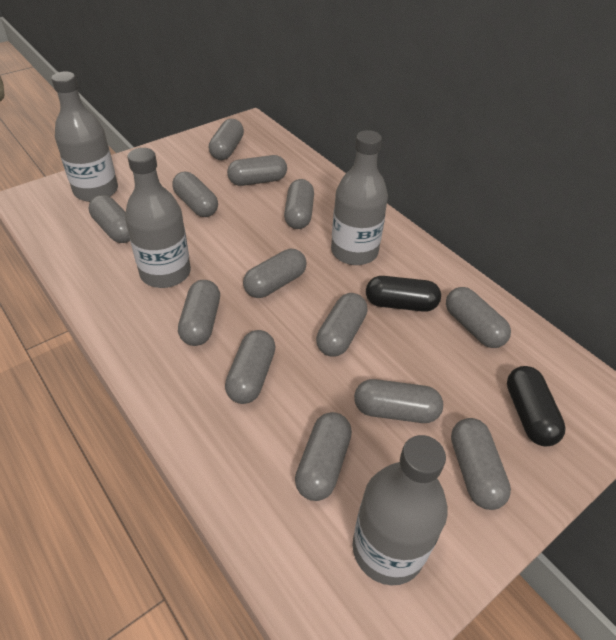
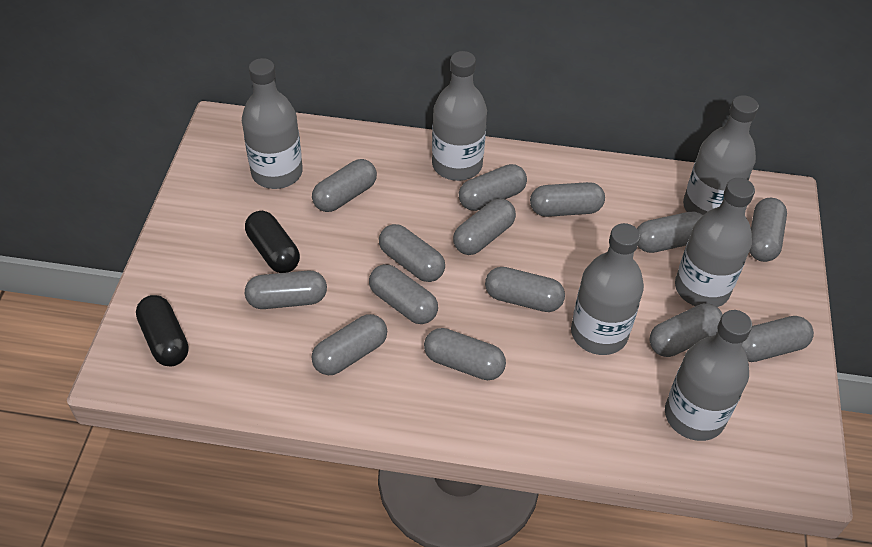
grey bottle: [51,72,118,202] [125,148,191,288] [331,130,388,265] [353,435,448,585] = 4 -> [242,58,303,189] [432,51,487,181] [571,223,644,355] [665,310,752,441] [675,178,755,307] [683,95,759,215] = 6
grey capsule: [89,195,130,243] [172,172,218,217] [178,280,220,346] [209,119,244,160] [225,330,276,404] [227,155,287,186] [243,249,306,298] [284,179,314,229] [295,412,352,501] [316,293,368,357] [354,379,443,423] [446,287,511,348] [451,418,511,510] = 13 -> [245,271,327,309] [312,159,377,212] [312,314,387,375] [369,264,438,324] [379,224,445,282] [424,328,506,380] [453,199,516,255] [459,164,527,211] [485,267,565,312] [530,182,605,217] [637,212,703,253] [649,303,723,357] [742,316,814,362] [749,198,787,262] = 14

